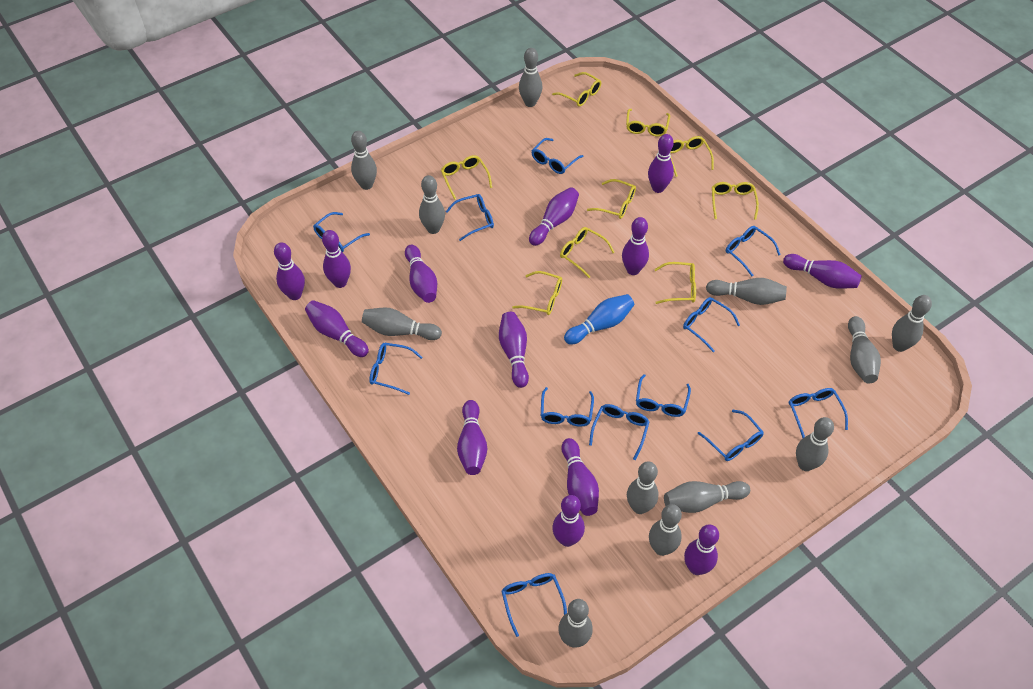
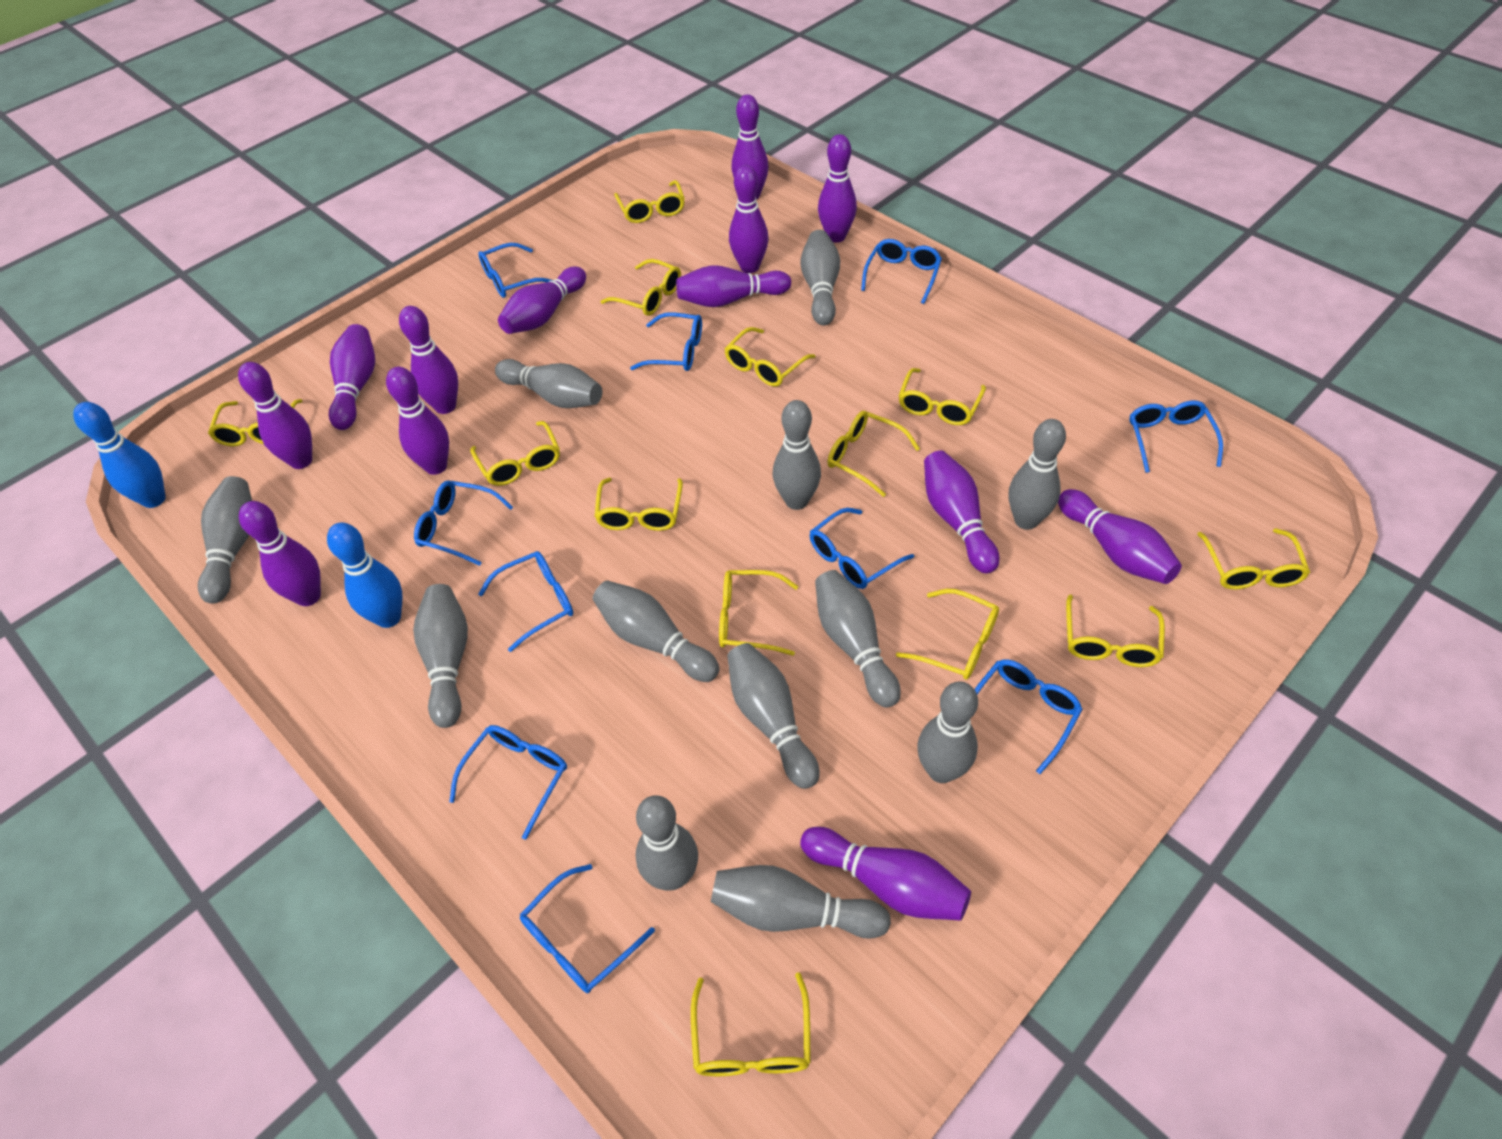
blue bowling pin: [564,294,634,345] = 1 -> [73,402,166,508] [327,522,402,628] = 2
blue glasses: [313,212,370,252] [369,343,423,395] [445,194,494,241] [501,573,567,637] [532,138,584,174] [541,387,594,427] [589,404,649,460] [636,374,691,417] [683,297,740,353] [698,410,764,461] [726,226,781,276] [789,388,848,438] = 12 -> [414,480,513,566] [449,725,567,840] [478,243,553,298] [478,551,573,652] [520,864,655,993] [630,312,702,371] [810,508,914,589] [861,239,942,304] [974,659,1083,774] [1129,401,1223,473] = 10
yellow glasses: [441,155,492,200] [512,271,562,315] [552,72,601,107] [560,227,615,278] [587,179,636,219] [626,109,670,137] [654,262,696,304] [670,136,714,177] [712,182,759,220] = 9 -> [208,399,303,446] [470,421,560,486] [595,478,683,531] [600,259,681,316] [614,180,685,223] [691,972,811,1076] [719,570,798,656] [724,327,816,387] [827,411,920,497] [896,589,999,680] [899,368,986,425] [1066,594,1165,667] [1197,528,1310,589] = 13

